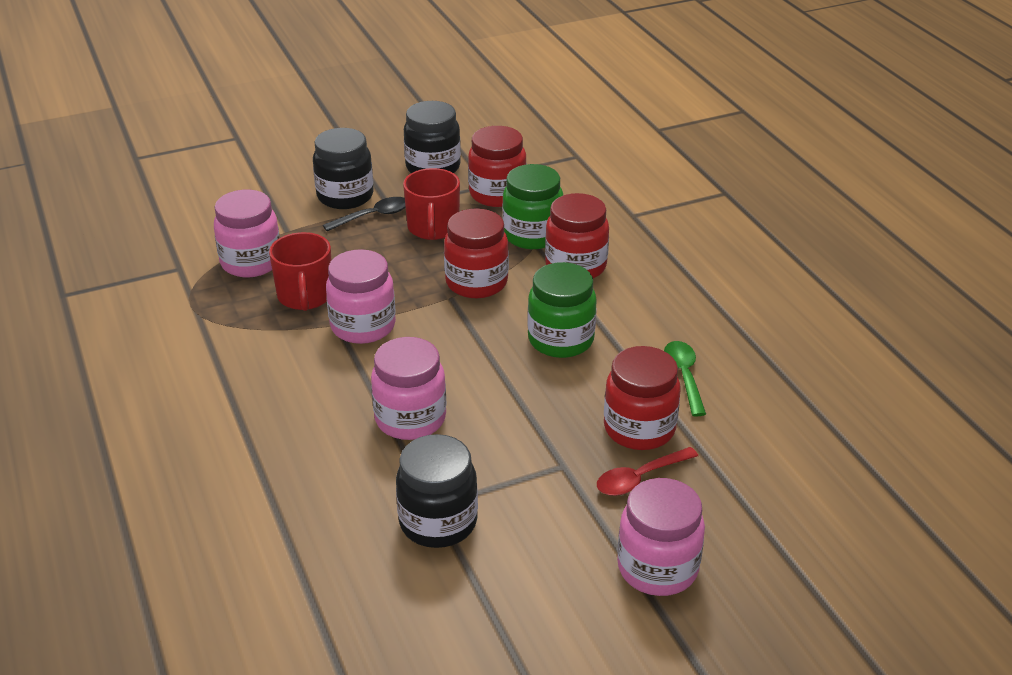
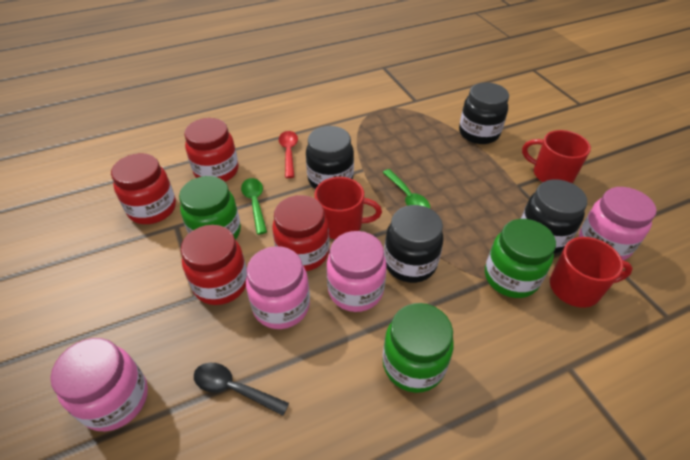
black jar: [313,128,374,209] [396,434,478,548] [404,101,461,173] = 3 -> [306,126,354,190] [384,205,444,283] [459,82,509,144] [521,179,587,254] = 4
green jar: [502,164,563,249] [527,262,597,358] = 2 -> [179,176,241,240] [383,303,454,393] [485,219,556,298] = 3
green spoon: [664,341,706,417] = 1 -> [241,178,267,235] [382,169,430,208] = 2
red mug: [269,232,331,311] [403,168,460,240] = 2 -> [315,177,382,239] [522,130,591,183] [550,237,633,308] = 3

